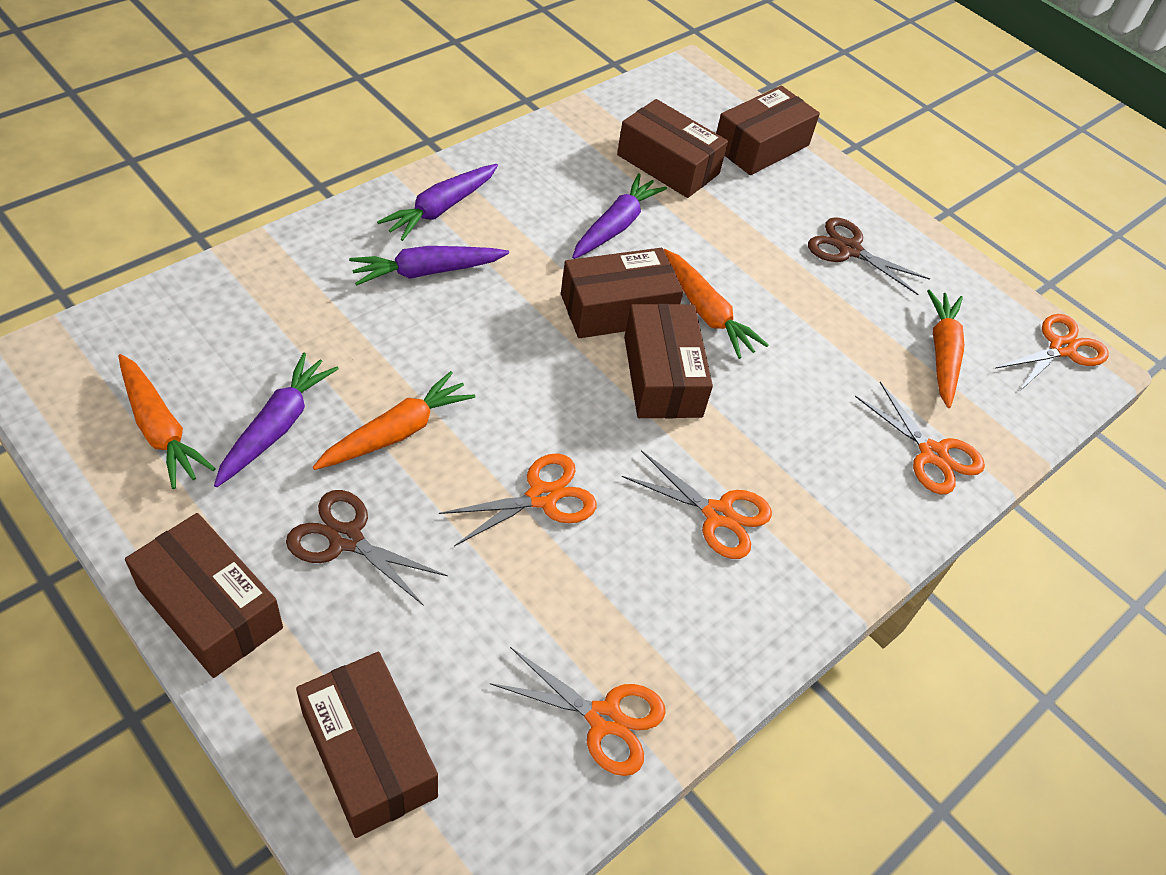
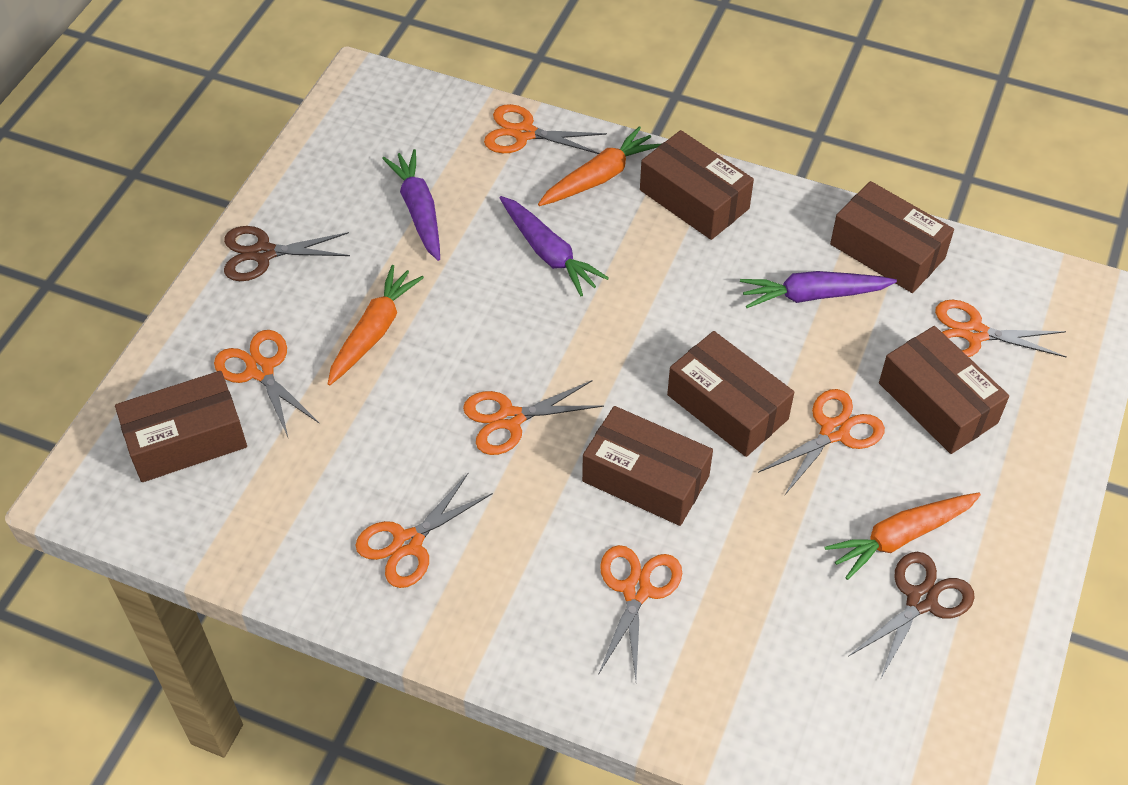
orange carrot: [118,354,215,489] [313,371,475,470] [664,249,769,359] [927,289,964,408] = 4 -> [328,265,424,385] [538,126,661,206] [825,493,981,580] = 3
orange scissors: [439,453,597,546] [490,647,666,776] [622,450,772,559] [855,381,985,494] [995,314,1109,392] = 5 -> [214,330,320,437] [355,472,493,588] [463,380,604,455] [484,104,607,154] [598,545,682,680] [758,389,885,496] [935,300,1067,358] = 7
purple carrot: [214,353,339,487] [349,246,509,286] [377,164,498,241] [572,174,667,259] = 4 -> [382,149,440,261] [500,196,609,296] [740,271,897,308] = 3

